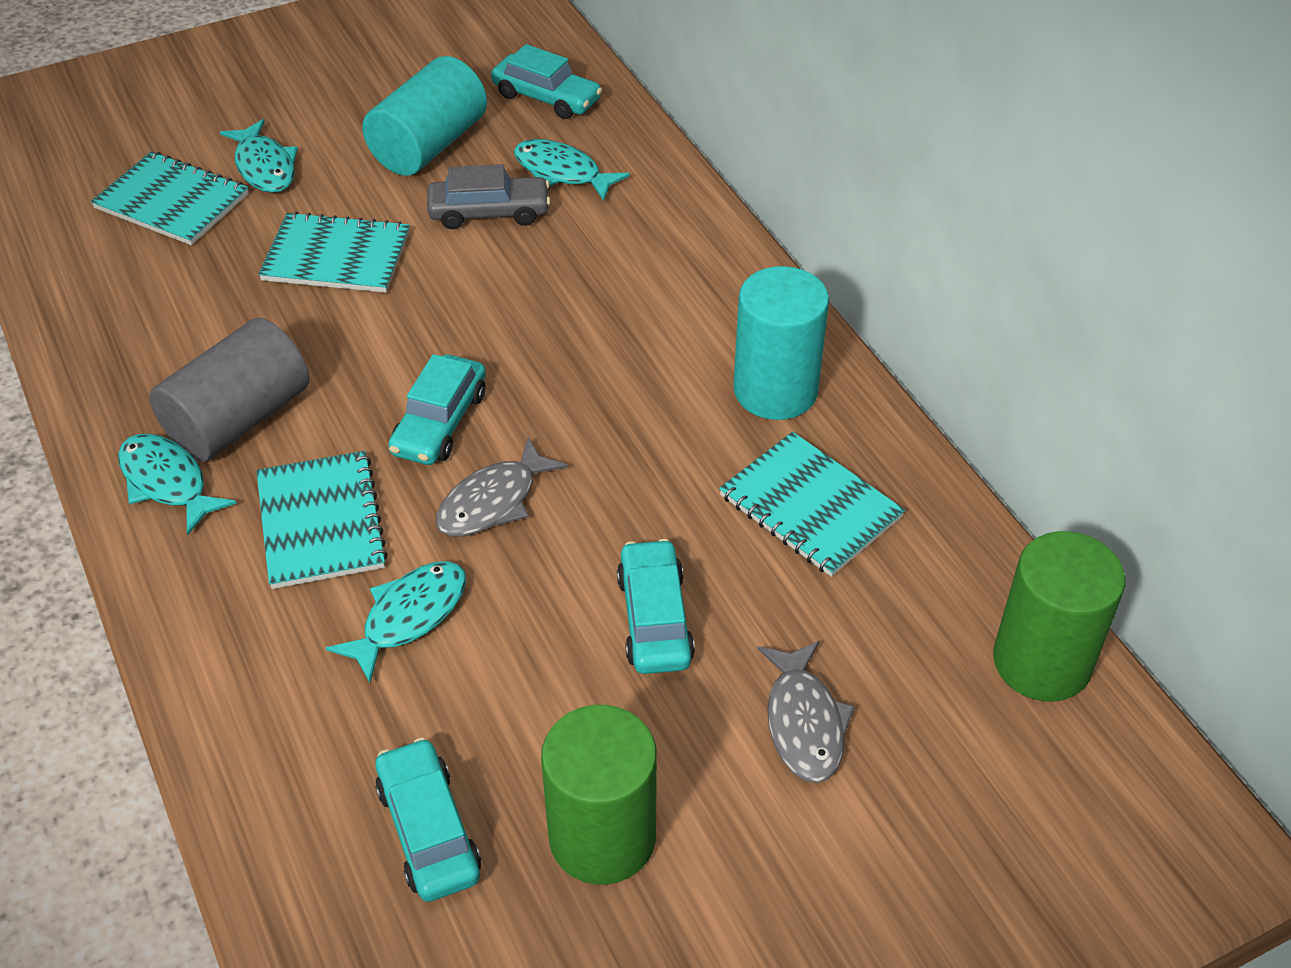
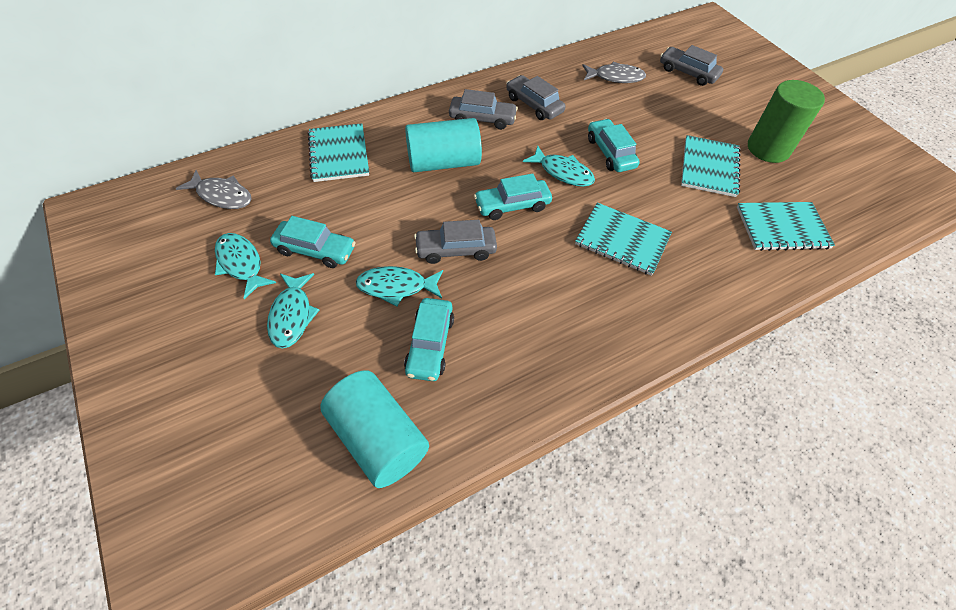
green cylinder: [541,705,657,885] [993,531,1125,702] = 2 -> [748,80,825,163] = 1
grey car: [427,164,551,229] = 1 -> [414,220,497,264] [449,89,518,130] [506,75,566,120] [660,45,723,86] = 4
grey cylinder: [149,318,309,461] = 1 -> none = 0

